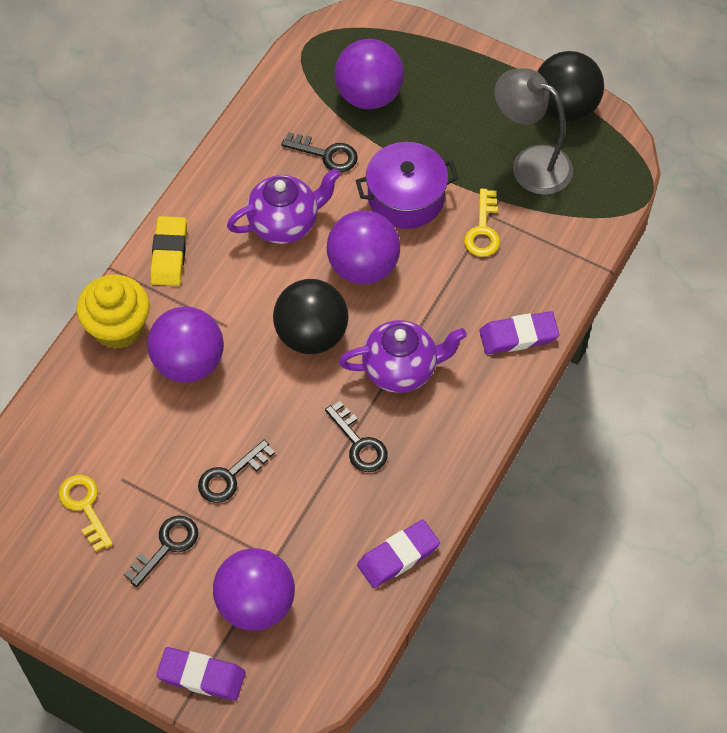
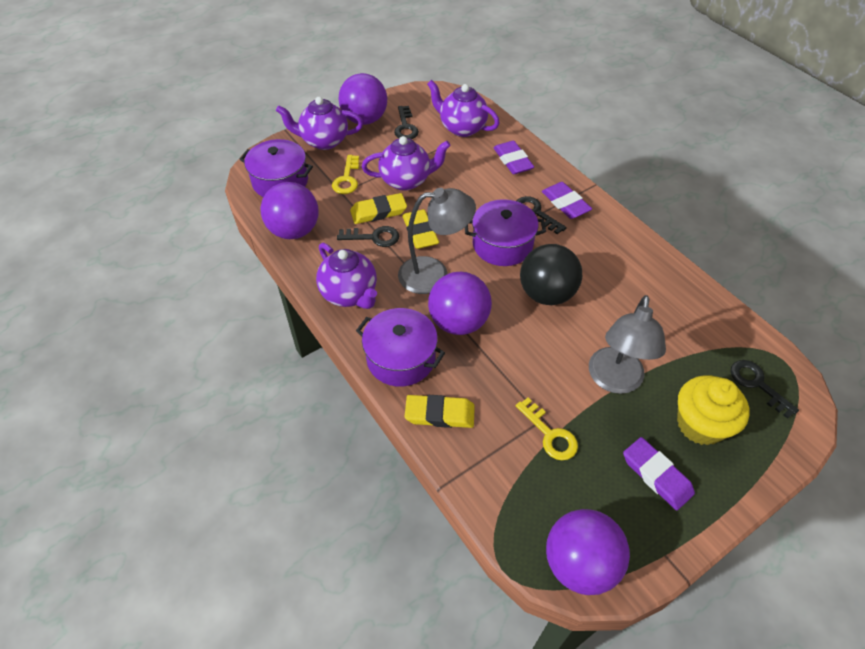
black ball: [273,279,349,354] [537,51,604,122] = 2 -> [520,244,582,305] = 1
grey lamp: [495,68,573,195] = 1 -> [398,188,476,294] [589,295,666,394] = 2
purple pot: [356,142,458,229] = 1 -> [240,139,313,197] [356,308,445,387] [465,199,546,266] = 3
purple teapot: [227,168,340,244] [339,320,467,393] = 2 -> [276,97,363,150] [316,243,377,309] [362,136,451,191] [427,80,499,137] = 4
yellow eraser: [150,216,187,286] = 1 -> [350,193,407,224] [402,209,439,249] [405,395,475,428] = 3

